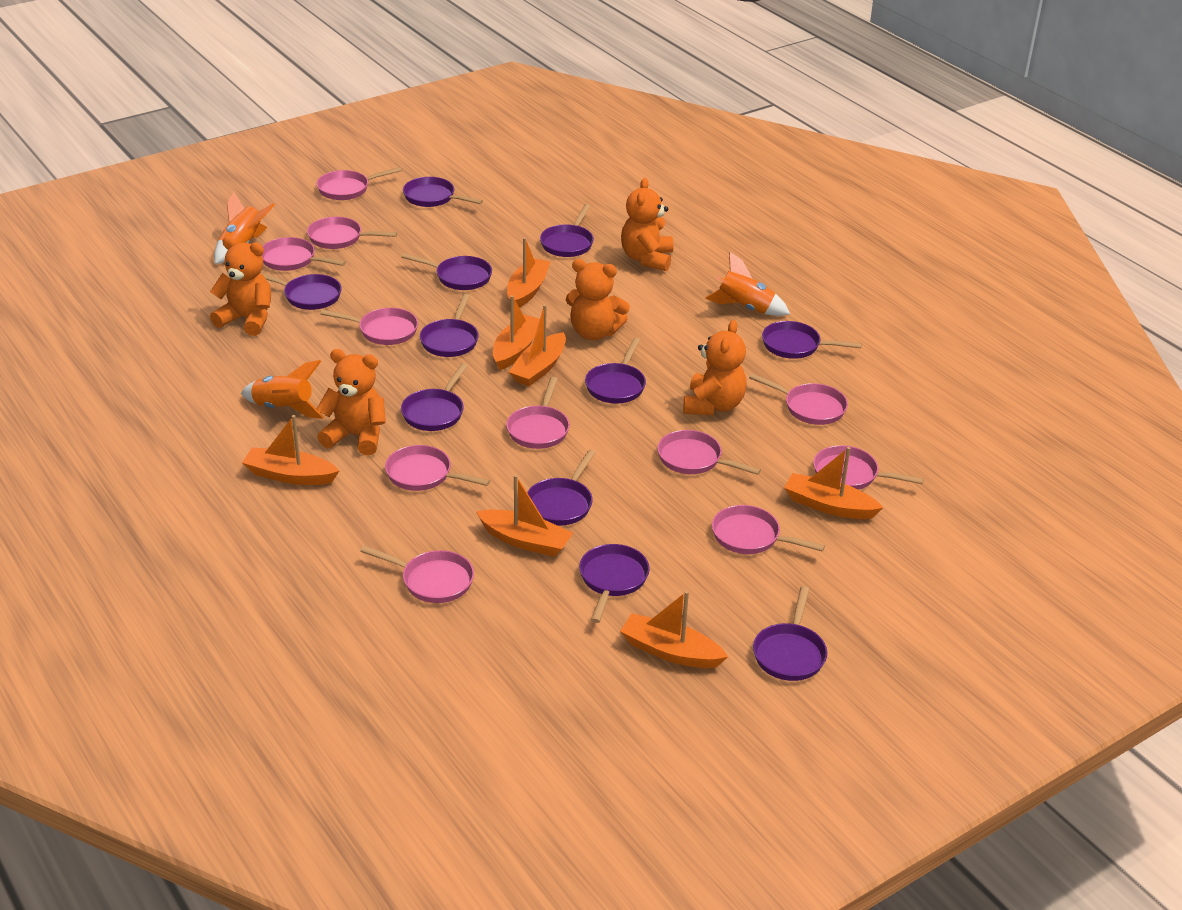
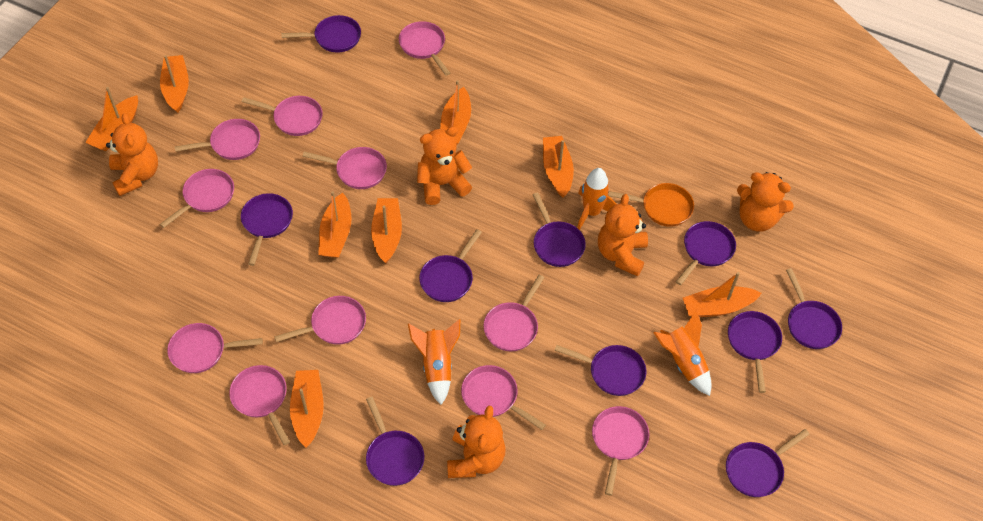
orange boat: [242,415,340,485] [476,475,573,557] [493,295,540,370] [507,238,550,308] [509,304,566,386] [620,591,728,668] [784,447,884,519] = 7 -> [85,87,138,151] [160,55,189,113] [290,370,324,448] [318,191,352,258] [371,198,402,263] [440,80,471,144] [543,136,574,198] [683,272,761,317] = 8
orange pan: none = 0 -> [608,183,694,227] = 1
purple pan: [261,273,342,310] [401,253,492,290] [401,363,468,431] [403,177,483,207] [420,294,479,357] [527,450,596,526] [540,204,594,257] [579,544,650,623] [585,338,646,404] [753,586,827,681] [762,321,862,359] = 11 -> [241,193,293,266] [281,15,361,53] [366,397,424,486] [419,229,482,302] [533,193,586,267] [554,345,646,396] [676,221,736,285] [726,429,810,497] [728,311,782,393] [786,268,842,349] = 10

